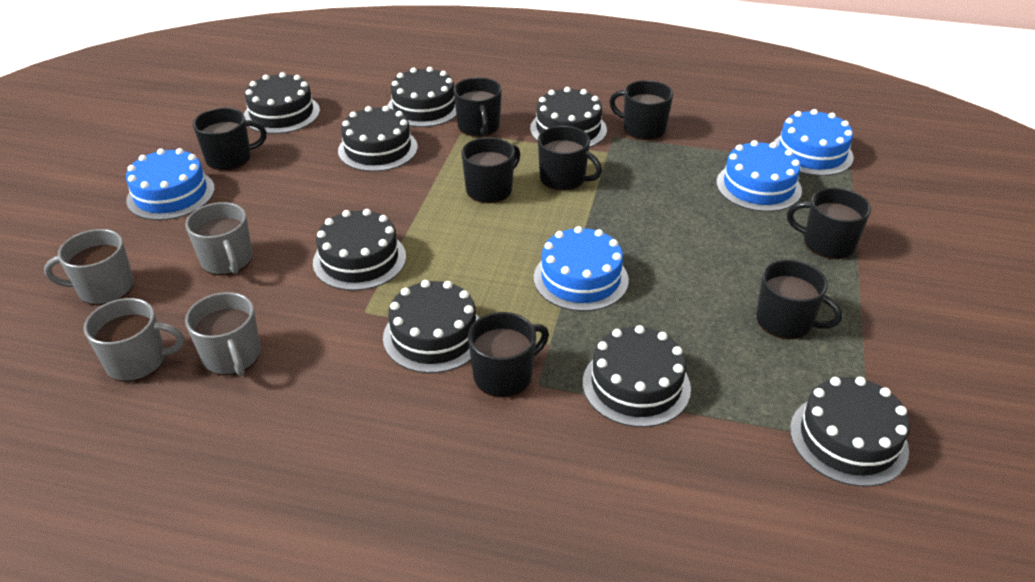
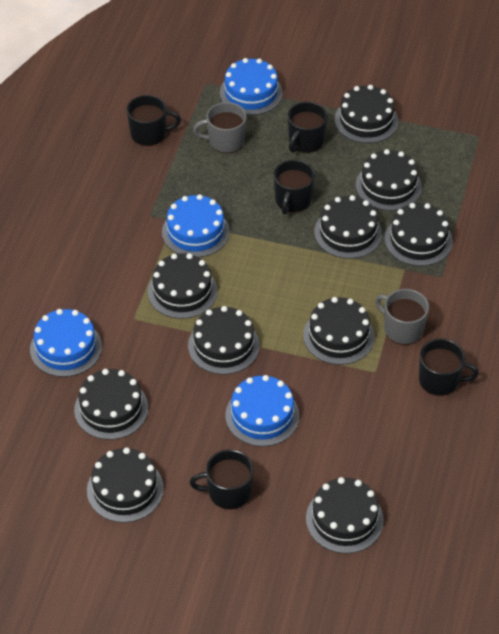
black cake: [244,72,320,134] [313,209,406,291] [338,106,418,172] [383,280,479,373] [387,67,457,127] [530,87,607,148] [583,325,691,427] [790,377,910,487] = 8 -> [74,369,148,440] [87,447,164,523] [148,253,217,319] [188,306,260,374] [303,297,374,365] [306,477,384,553] [314,195,382,259] [334,85,398,143] [356,149,422,211] [385,203,453,266] = 10
black mug: [193,108,267,171] [453,77,502,137] [461,137,520,203] [468,312,549,398] [538,126,602,191] [609,80,673,140] [756,260,842,340] [787,188,871,259] = 8 -> [127,95,181,146] [190,449,254,510] [274,160,315,215] [288,102,328,153] [419,339,479,396] = 5
grey mug: [44,229,134,305] [84,298,184,382] [185,202,253,276] [185,292,261,376] = 4 -> [193,102,247,153] [375,289,429,345] = 2

